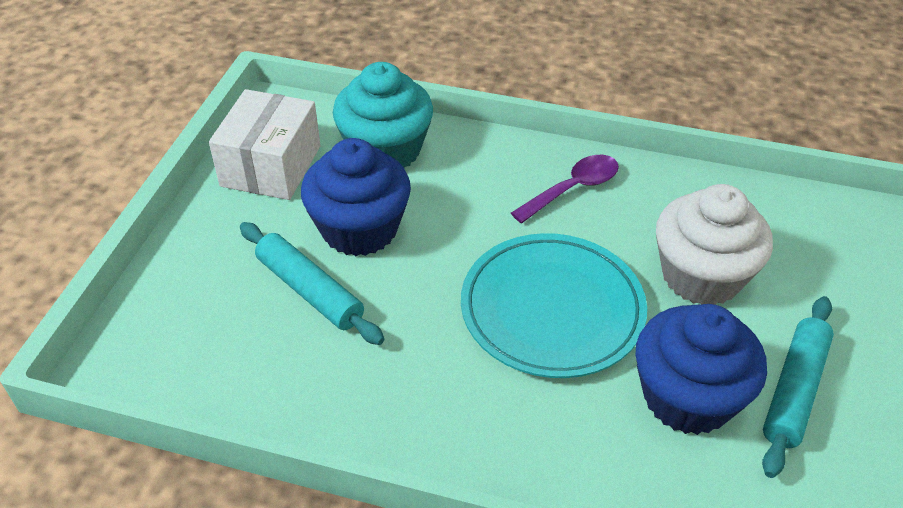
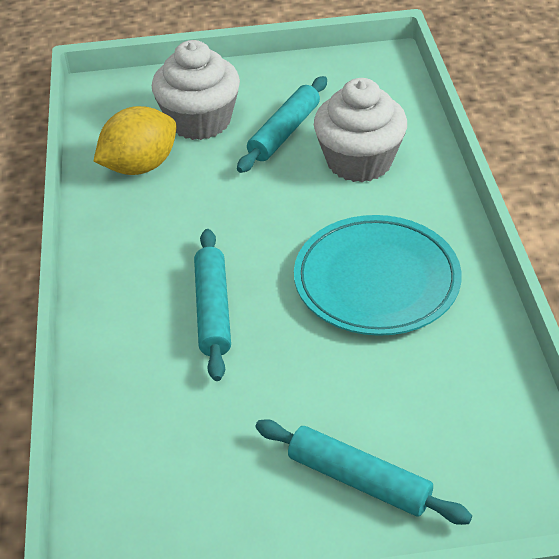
blue cupcake: [301,138,411,256] [635,304,767,435] = 2 -> none = 0
purple spoon: [511,155,619,223] = 1 -> none = 0
turquoise cupcake: [333,62,433,168] = 1 -> none = 0
turquoise rolling pin: [240,222,385,345] [762,296,834,478] = 2 -> [194,229,231,381] [237,76,327,173] [255,419,472,525] = 3
white box: [209,89,320,200] = 1 -> none = 0
white cupcake: [656,184,773,305] = 1 -> [152,40,240,140] [314,78,407,182] = 2
yellow lemon: none = 0 -> [94,106,176,175] = 1

